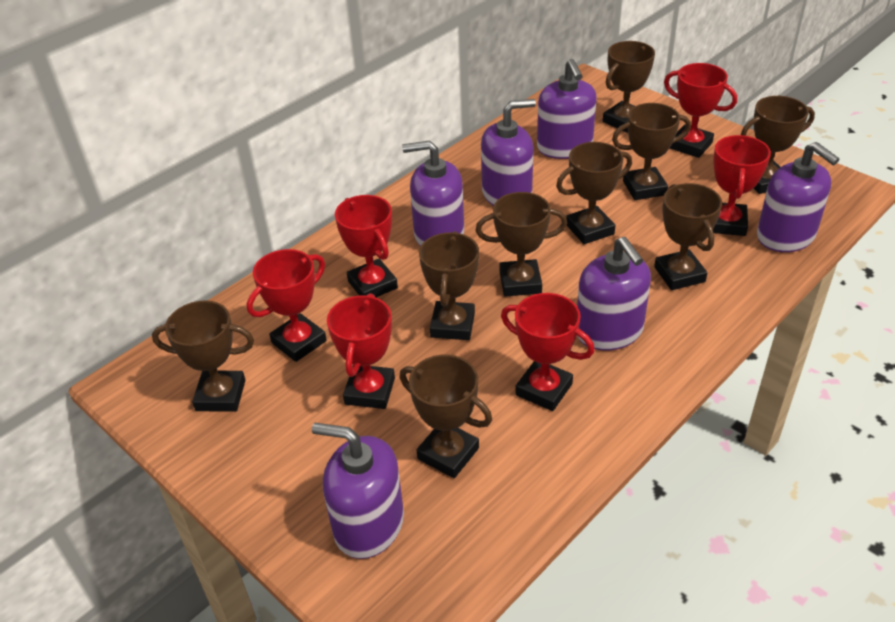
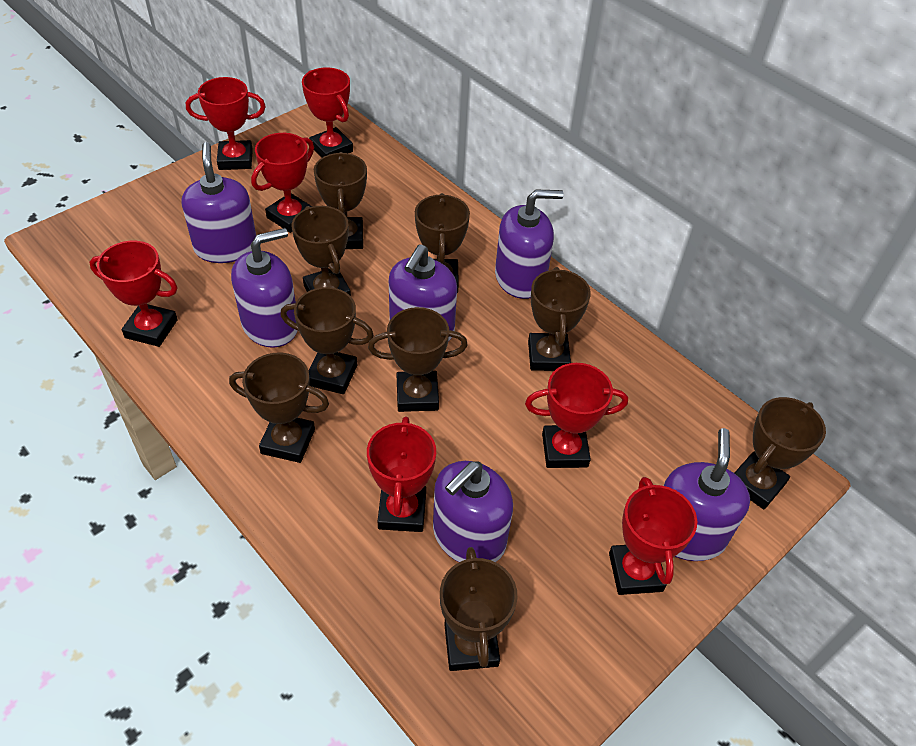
red trophy: [247,249,327,362] [327,293,395,409] [335,195,398,297] [501,293,595,411] [664,63,737,158] [713,135,771,236] = 6 -> [89,241,178,347] [186,77,266,170] [251,133,314,233] [302,68,353,157] [367,417,436,532] [525,363,628,468] [609,477,697,595] = 7

